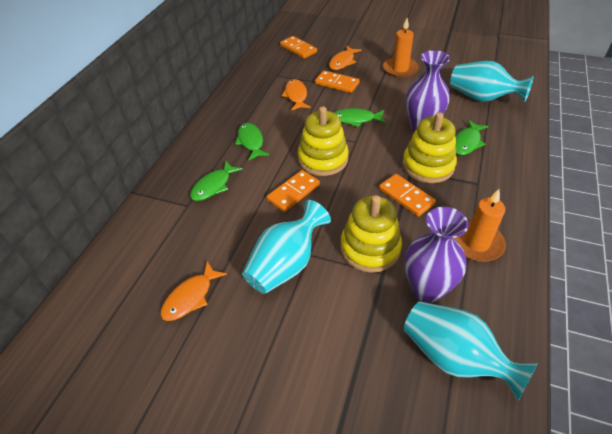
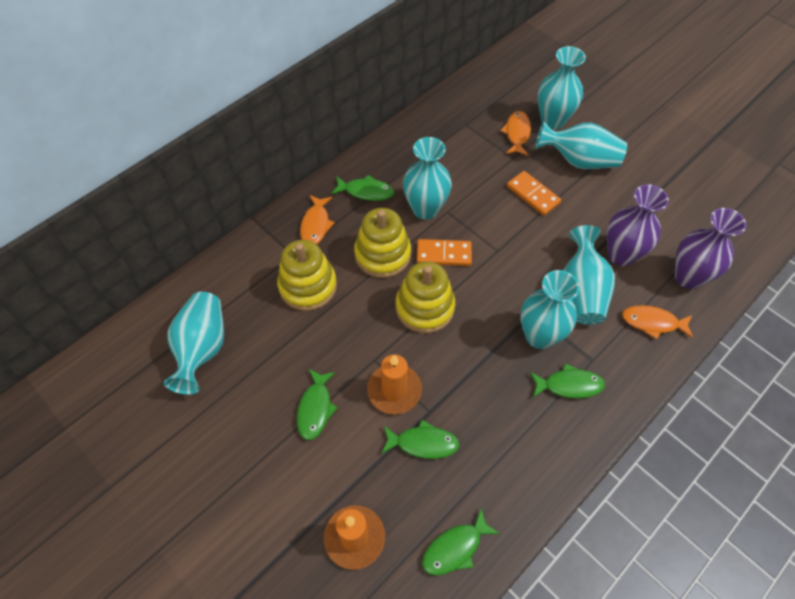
green fish: [190,161,243,201] [235,123,270,160] [334,108,386,127] [455,120,488,155] = 4 -> [297,369,338,440] [331,175,394,201] [381,420,460,459] [422,508,500,576] [530,363,605,398] = 5
orange domino: [267,170,320,212] [280,36,317,59] [315,70,360,93] [379,174,436,217] = 4 -> [417,239,472,266] [507,171,561,216] = 2
turquoise vase: [242,200,331,294] [404,301,538,401] [450,61,534,102] = 3 -> [163,292,224,395] [403,137,452,220] [520,270,579,349] [535,121,627,169] [538,46,586,130] [563,225,615,325] = 6

